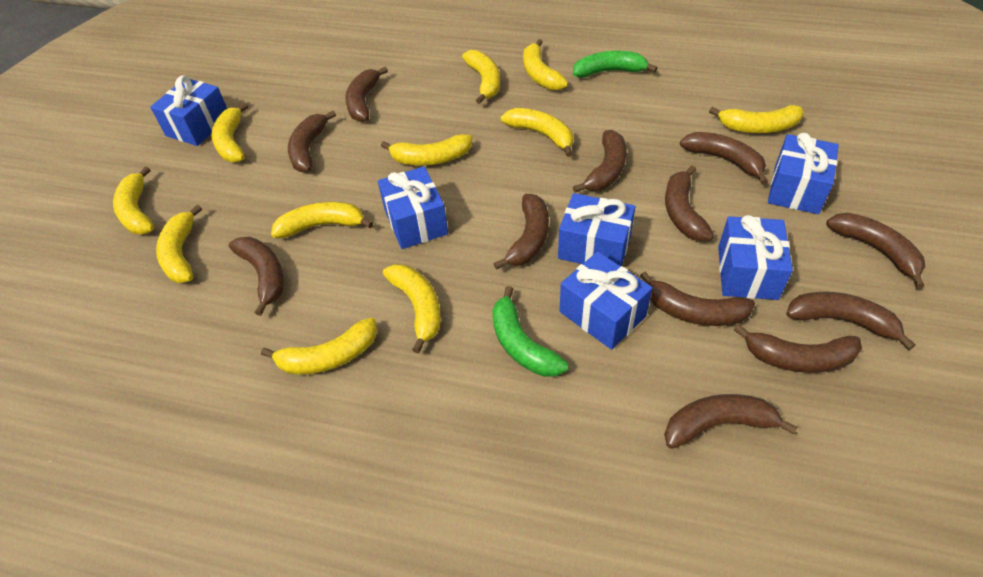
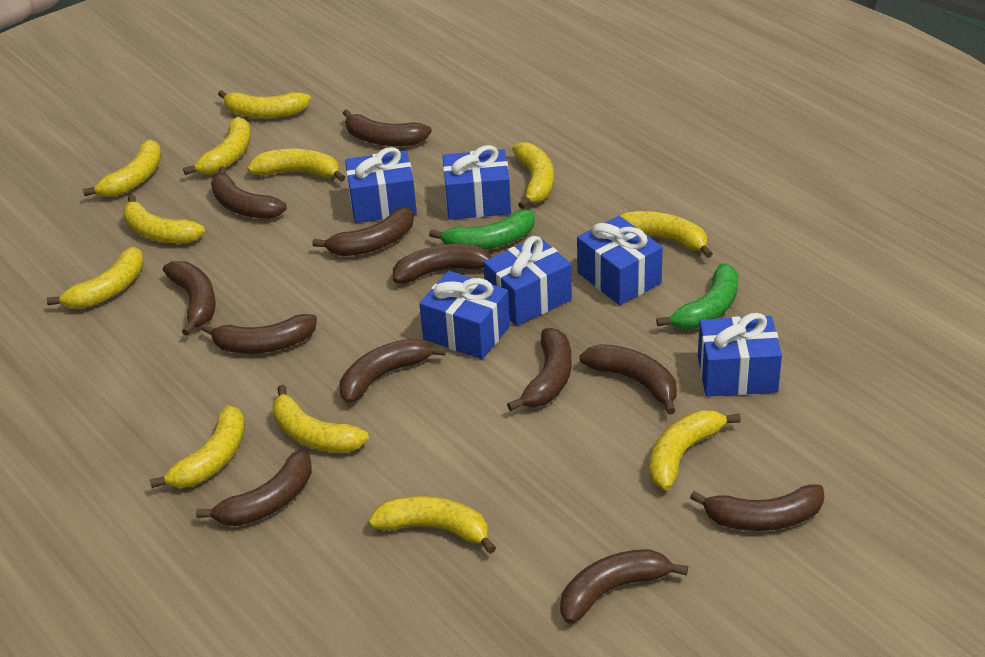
yellow banana: [113,166,154,234] [156,205,202,283] [211,103,248,162] [261,318,377,375] [271,202,373,238] [381,134,472,166] [383,264,441,353] [462,50,500,104] [501,108,573,157] [523,39,568,90] [709,105,804,133] = 11 -> [47,247,144,309] [83,140,162,197] [123,195,205,243] [150,405,245,488] [183,117,251,175] [218,90,311,119] [247,149,345,182] [272,385,369,453] [368,496,496,554] [512,142,554,209] [620,211,713,258] [649,410,741,490] = 12

